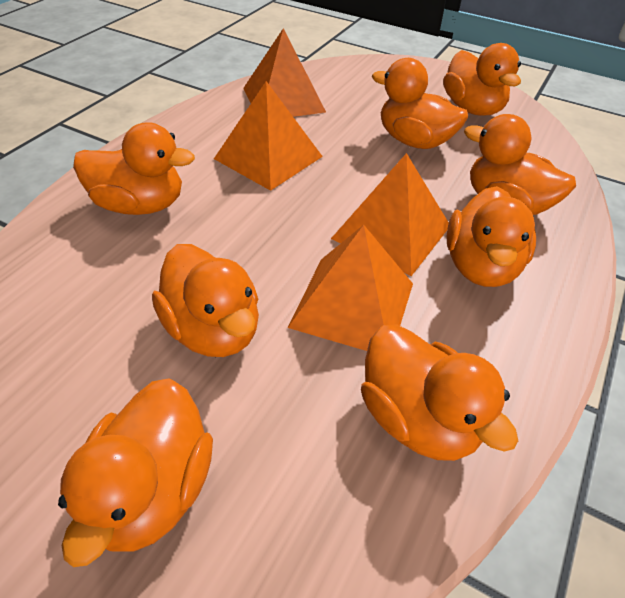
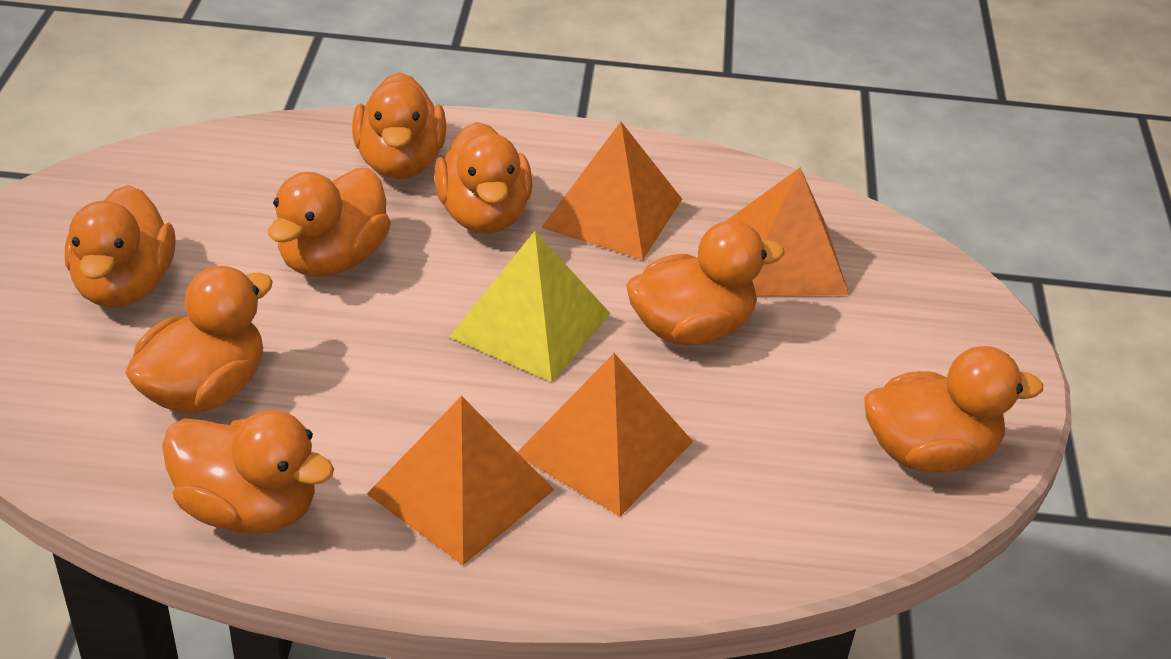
yellow pyramid: none = 0 -> [449,231,611,382] = 1

